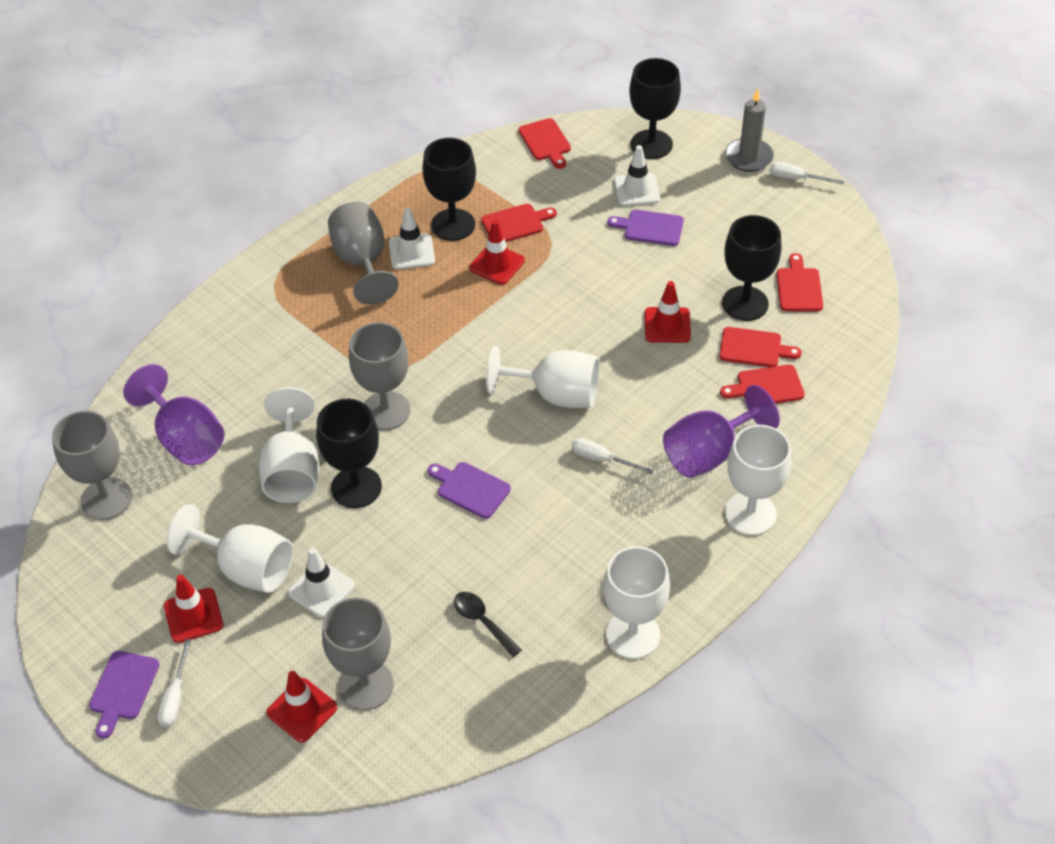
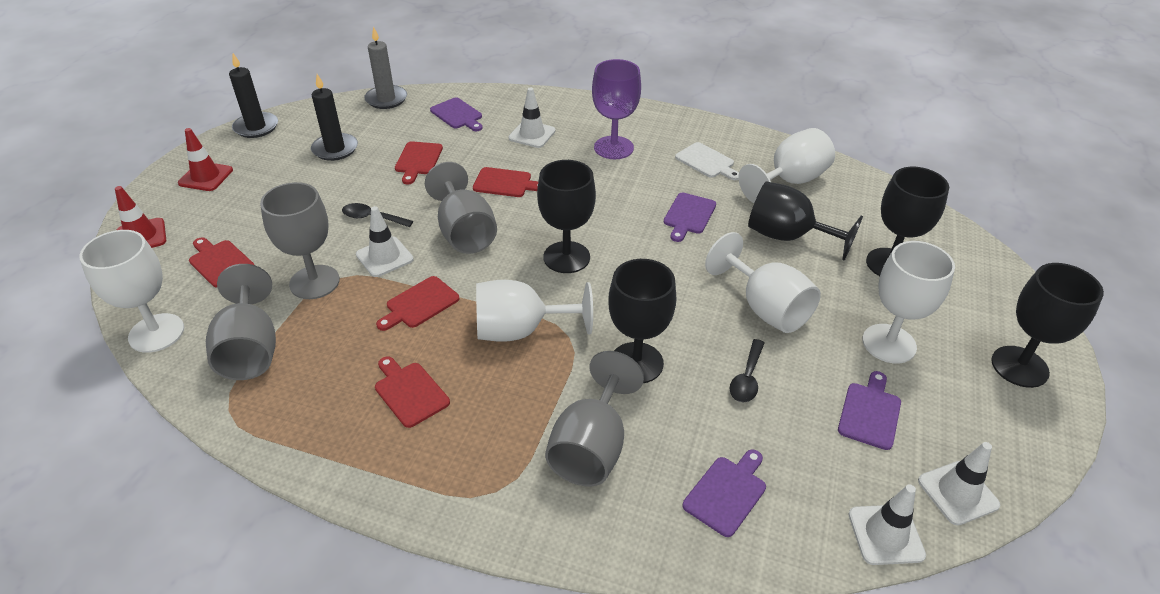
black candle: none = 0 -> [229,53,278,138] [311,74,358,161] = 2
black goblet: [316,399,382,508] [422,138,476,241] [629,58,681,159] [722,215,781,321] = 4 -> [537,160,596,273] [608,259,676,383] [748,181,863,261] [866,167,949,276] [991,263,1104,388] = 5
black spoon: [454,592,522,657] = 1 -> [342,203,413,227] [730,339,765,402] = 2
purple cutting board: [89,651,160,738] [428,462,511,519] [608,210,684,246] = 3 -> [430,97,483,131] [664,193,716,242] [683,449,766,537] [838,371,901,450] = 4
purple goblet: [123,364,224,465] [663,385,780,478] = 2 -> [592,59,641,159] = 1
red traffic cone: [164,575,223,643] [266,671,337,742] [469,220,525,285] [644,281,691,343] = 4 -> [115,186,166,248] [178,128,233,191] = 2
white cutting board: none = 0 -> [675,142,739,180] = 1
white screwdriver: [157,639,191,727] [571,438,654,474] [769,162,845,185] = 3 -> none = 0
white traffic cone: [288,548,355,618] [389,207,435,269] [614,145,660,206] = 3 -> [356,206,414,277] [508,87,556,148] [848,484,926,565] [918,442,1000,525] = 4

